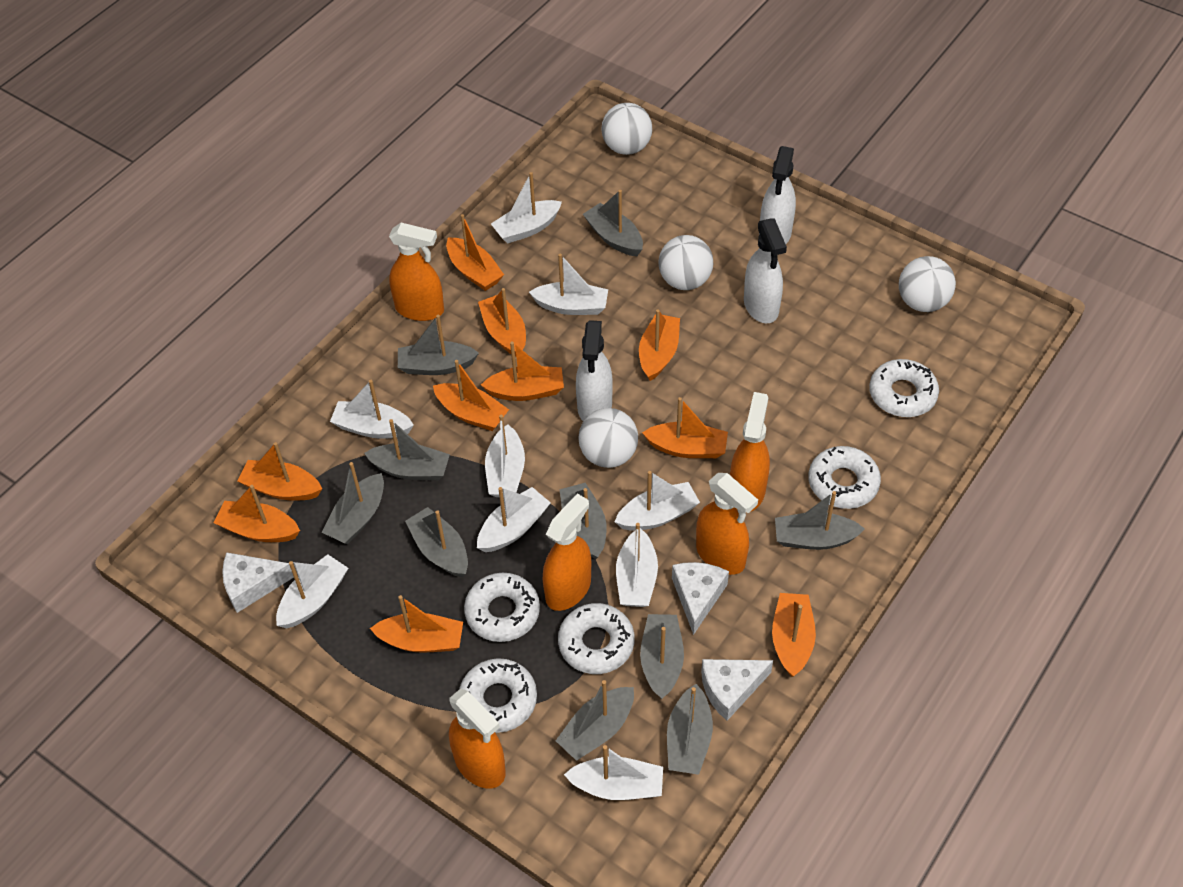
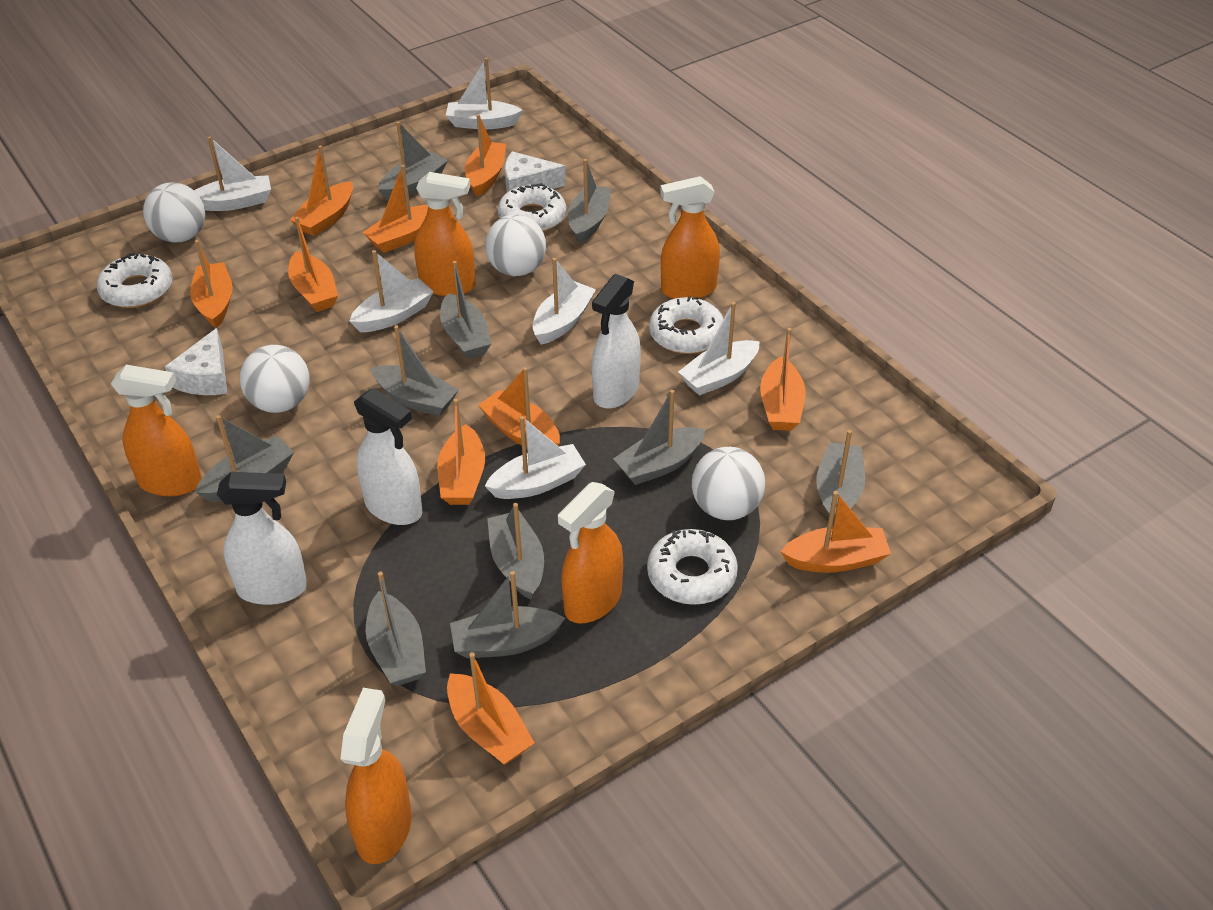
white boat: [276,554,348,628] [330,380,414,439] [477,487,551,552] [485,415,525,497] [491,172,562,244] [529,254,608,315] [564,745,663,800] [614,471,700,531] [616,523,658,607] = 9 -> [194,136,271,211] [349,250,434,332] [446,57,523,129] [485,416,586,499] [533,258,596,344] [678,302,760,396] = 6
white cheese: [222,552,294,613] [672,562,729,635] [701,659,773,721] = 3 -> [165,328,227,395] [505,151,566,192] = 2
white donut: [459,658,537,733] [464,573,540,642] [558,603,634,674] [808,446,881,509] [869,359,939,417] = 5 -> [96,253,173,308] [498,183,566,232] [647,529,738,605] [649,296,723,354] = 4

